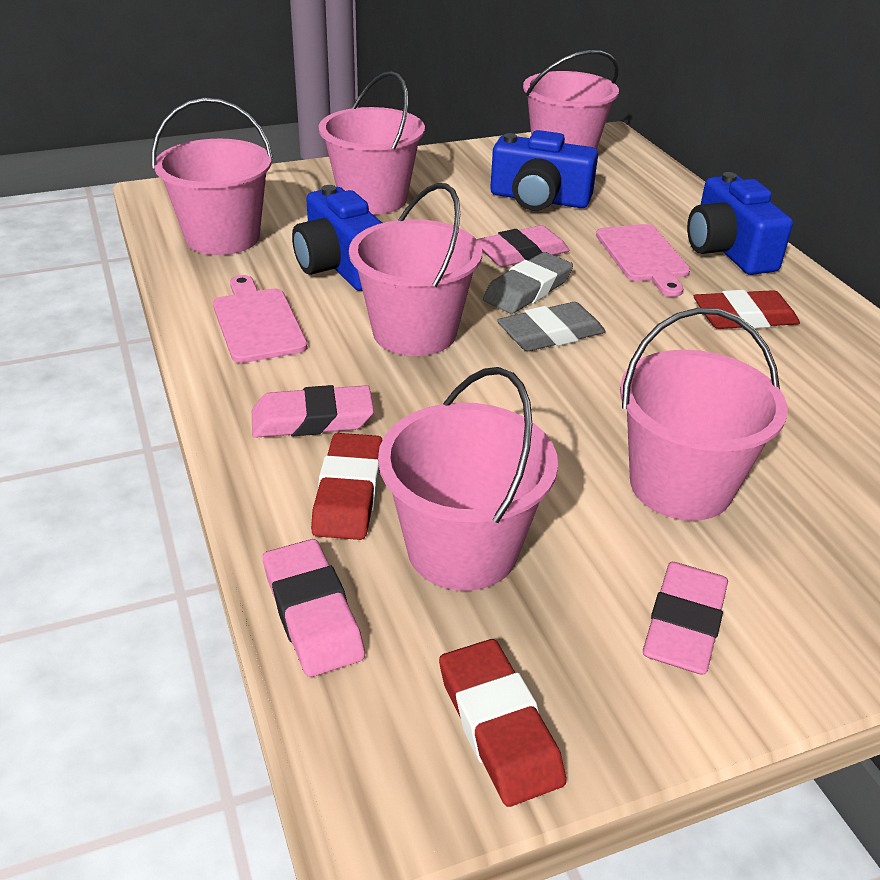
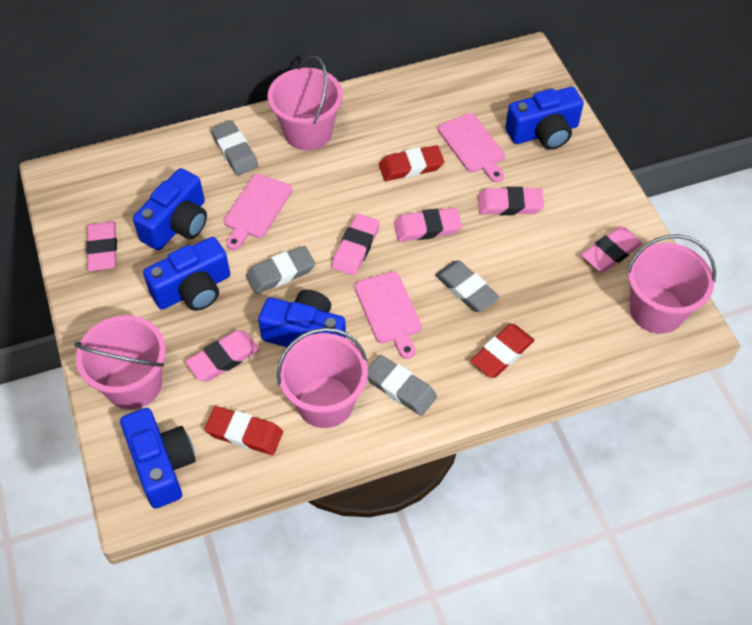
blue camera: [292,185,382,291] [490,130,598,211] [687,172,793,275] = 3 -> [120,408,196,509] [133,168,207,250] [143,237,230,311] [258,290,346,347] [505,87,584,150] = 5
grey eraser: [483,252,573,314] [497,302,606,351] = 2 -> [211,120,258,175] [246,246,315,294] [367,355,437,416] [435,261,500,312] = 4
pink bucket: [152,98,273,255] [319,71,425,214] [349,183,482,356] [378,367,558,591] [523,50,619,149] [620,308,788,521] = 6 -> [74,315,166,409] [268,55,343,150] [277,328,368,428] [626,234,716,334] = 4
pink cutting board: [213,275,308,363] [596,224,690,297] = 2 -> [224,174,292,250] [355,271,422,359] [438,113,505,183] = 3
pink eraser: [252,385,374,438] [263,539,365,677] [477,225,570,267] [643,562,728,675] = 4 -> [86,222,117,271] [185,330,260,381] [332,214,380,276] [394,208,462,242] [478,187,544,215] [581,226,643,273] = 6

